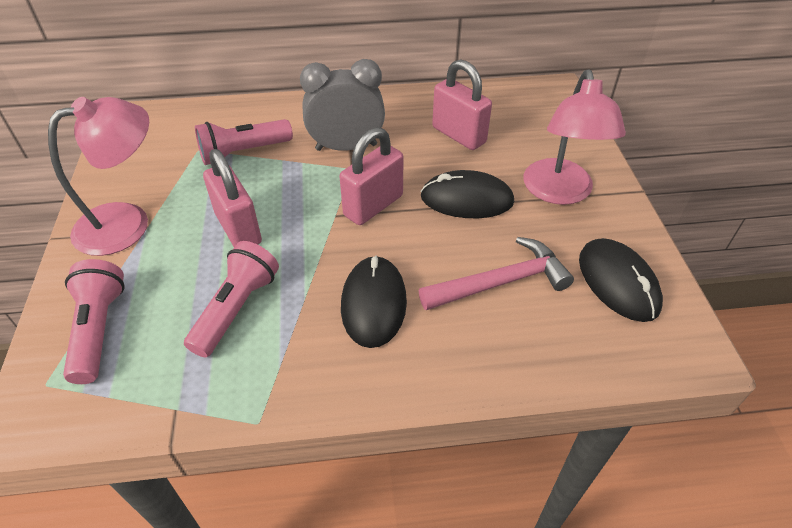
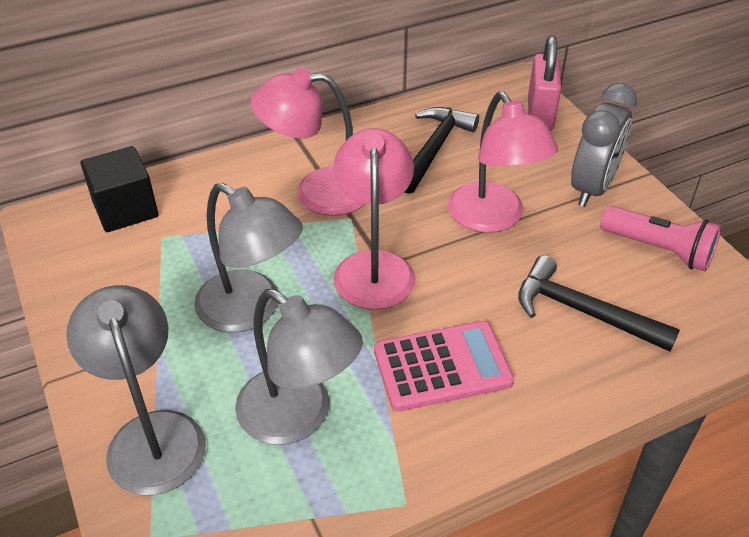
black cube: none = 0 -> [81,146,158,232] = 1
black hammer: none = 0 -> [404,107,479,194] [518,255,680,352] = 2
black mouse: [341,255,407,348] [420,170,514,218] [579,238,663,322] = 3 -> none = 0
grey lamp: none = 0 -> [66,285,206,495] [194,183,303,333] [235,289,363,445] = 3
pink calculator: none = 0 -> [374,321,514,412] = 1
pink flashlight: [63,259,125,384] [184,241,279,357] [195,119,293,165] = 3 -> [600,206,721,271] = 1
pink hammer: [419,237,574,310] = 1 -> none = 0
pink lamp: [48,97,149,256] [523,69,626,205] = 2 -> [251,68,365,216] [333,128,416,310] [448,92,558,232] = 3
pink padlock: [203,149,262,247] [339,127,404,225] [432,59,492,150] = 3 -> [528,36,561,131] = 1

